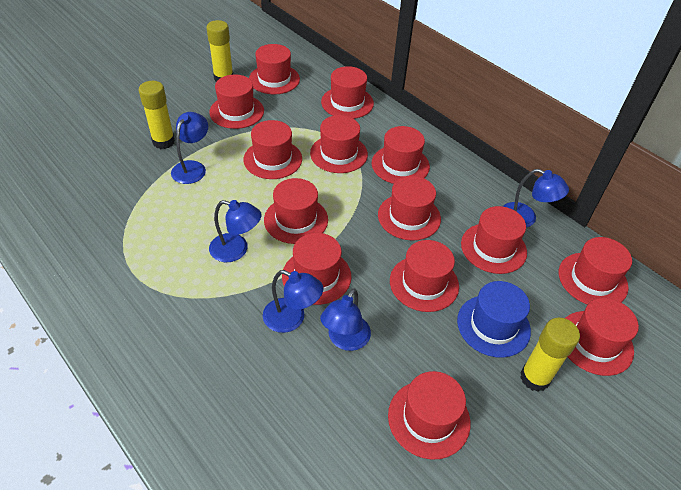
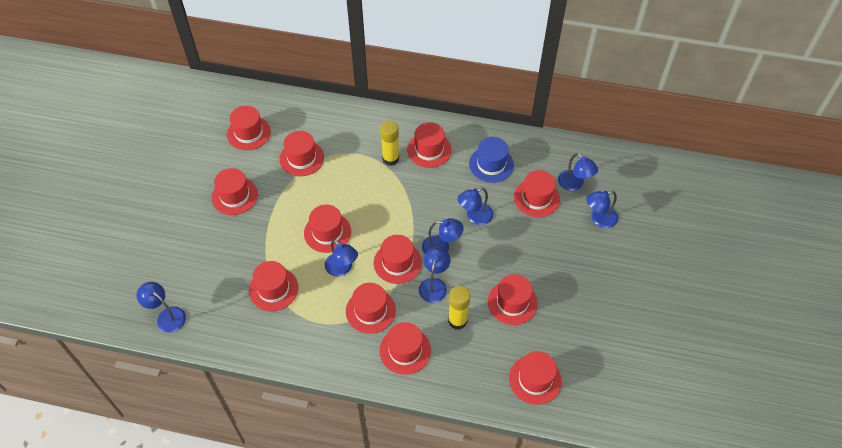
blue lamp: [171,112,208,184] [209,200,262,262] [263,270,323,333] [320,288,371,351] [503,169,569,228] = 5 -> [137,282,186,333] [325,239,358,277] [419,247,450,303] [422,218,464,254] [458,187,493,225] [558,153,598,191] [586,191,618,228] = 7
red hat: [209,75,264,129] [244,120,302,179] [249,44,300,94] [264,178,328,244] [282,233,351,305] [310,115,368,173] [321,66,374,119] [372,126,430,184] [378,176,441,241] [388,371,471,460] [390,240,459,312] [461,206,527,274] [559,237,632,305] [565,298,639,376] = 14 -> [212,168,258,215] [227,106,271,150] [249,261,298,311] [279,131,324,176] [304,205,351,253] [346,283,396,334] [374,235,422,284] [379,322,431,375] [407,122,452,168] [488,274,538,325] [509,351,562,405] [514,170,560,217] = 12
yellow glue stick: [139,81,175,149] [206,20,233,82] [520,318,580,392] = 3 -> [380,121,399,166] [448,286,470,330] = 2

